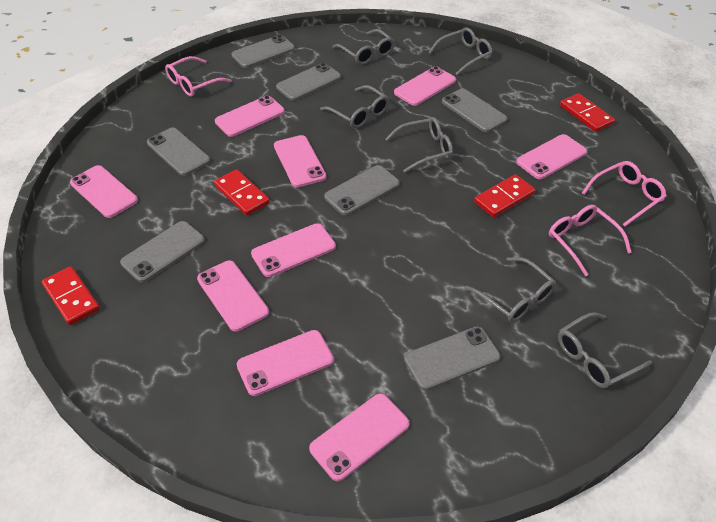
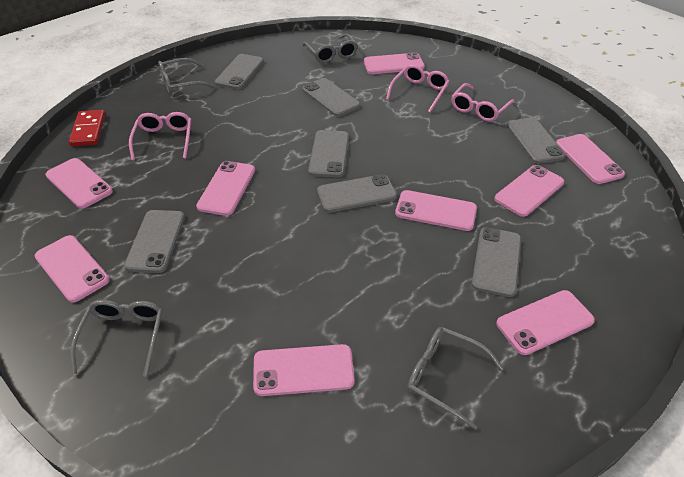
grey glasses: [320,85,389,128] [332,29,395,65] [386,117,453,173] [428,27,493,75] [465,257,556,322] [558,312,652,388] = 6 -> [70,300,163,377] [158,58,215,94] [303,34,358,63] [407,327,504,430] = 4
red domino: [42,266,100,325] [214,169,270,216] [474,174,535,218] [560,93,615,132] = 4 -> [69,110,105,146] = 1

